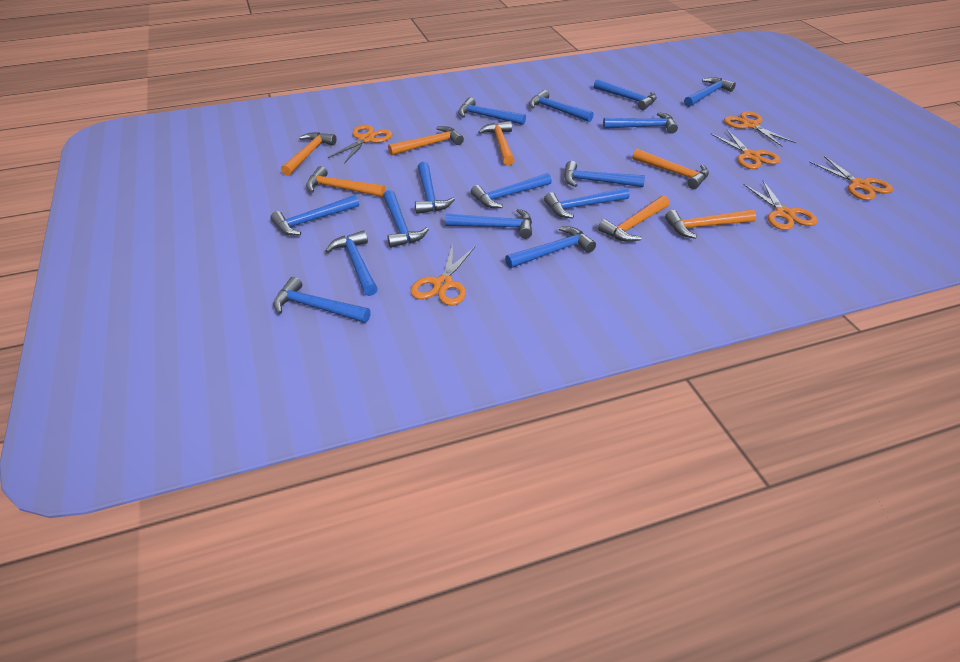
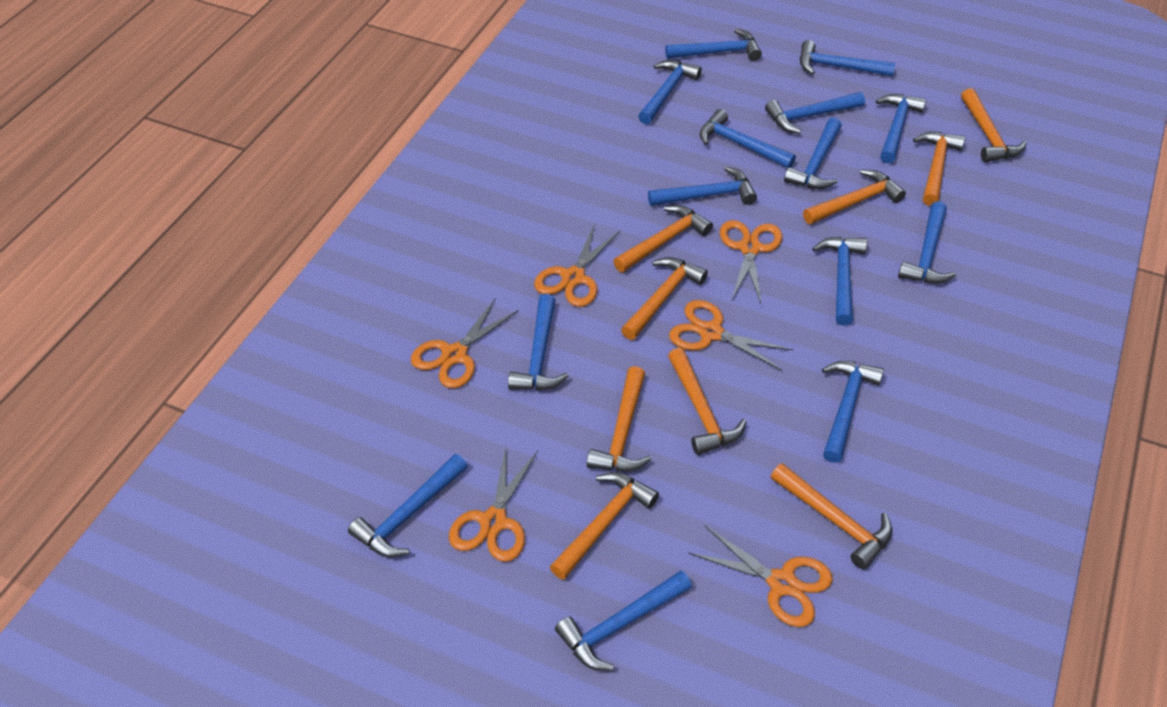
blue hammer: [270,195,359,235] [273,277,371,323] [325,230,378,296] [383,190,429,248] [415,162,455,214] [445,208,532,239] [458,97,526,125] [471,173,552,208] [505,226,596,268] [529,90,594,122] [544,187,629,218] [564,161,645,187] [594,79,657,110] [603,112,678,134] [684,77,736,107] = 15 -> [348,454,468,557] [508,294,569,390] [555,571,692,671] [638,60,702,124] [648,166,757,206] [665,29,762,61] [700,109,796,168] [765,92,865,134] [784,118,842,189] [800,40,895,76] [812,237,867,326] [822,361,884,463] [876,94,926,164] [898,201,956,284] = 14
orange hammer: [281,132,336,176] [306,166,386,197] [388,126,464,156] [478,121,514,166] [598,195,670,242] [632,149,709,189] [665,209,756,239] = 7 -> [550,472,659,580] [587,366,651,472] [613,205,713,272] [621,257,708,340] [668,348,746,455] [771,463,892,570] [803,170,906,224] [913,132,965,206] [961,88,1027,162] = 9

